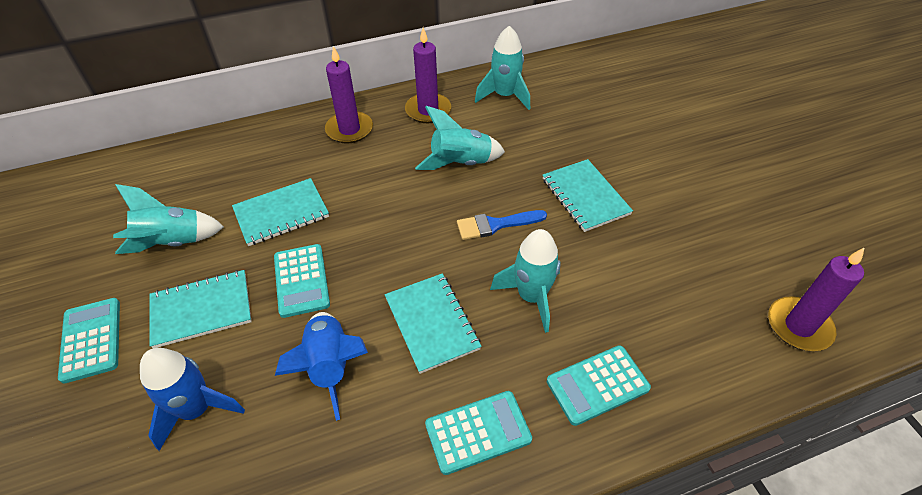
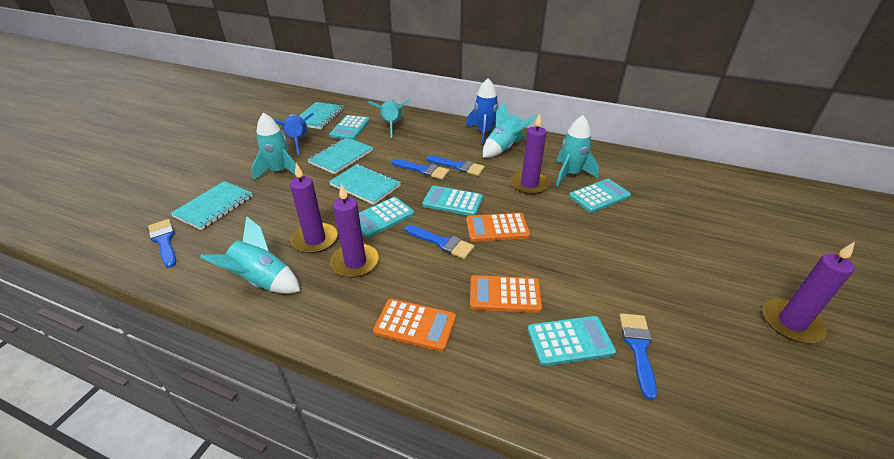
blue brush: [457,210,547,240] = 1 -> [148,219,176,268] [391,159,449,180] [405,225,474,259] [426,155,485,176] [619,313,657,400] = 5
orange calculator: none = 0 -> [373,299,456,352] [466,213,530,242] [470,275,542,313] = 3
purple candle: [325,46,373,144] [405,27,451,123] [768,247,865,351] = 3 -> [290,163,338,254] [330,184,379,278] [510,113,550,195] [763,242,855,343] = 4
turquoise calculator: [58,298,120,384] [274,244,330,318] [425,391,532,475] [547,345,651,426] = 4 -> [329,115,370,140] [359,197,414,238] [422,186,483,216] [528,316,616,366] [569,179,631,213] = 5
turquoise rocket: [113,184,224,254] [415,106,505,170] [475,26,530,110] [490,229,561,333] = 4 -> [200,216,300,294] [251,113,296,181] [367,99,410,138] [483,101,538,158] [556,115,599,186] = 5

